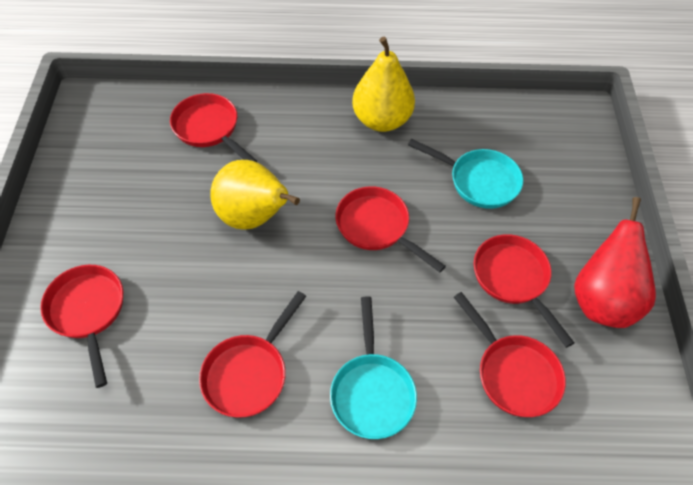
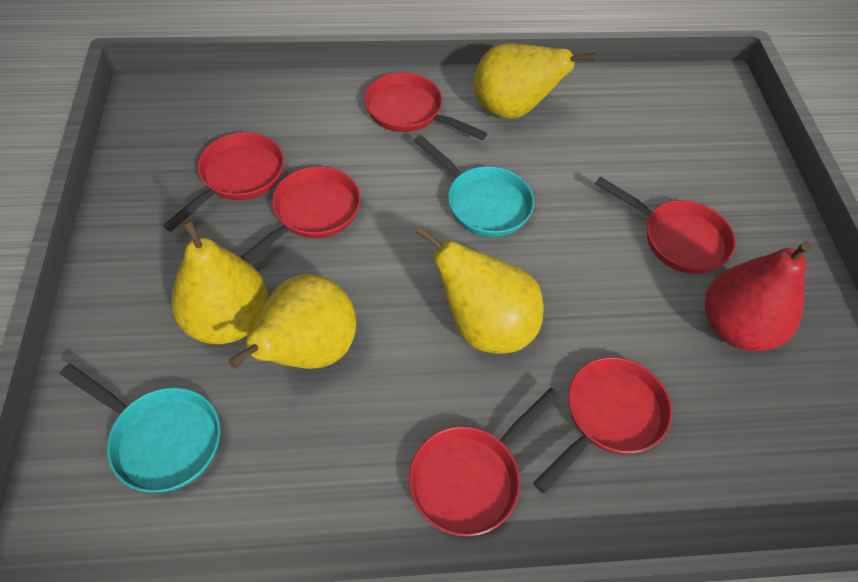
yellow pear: [210,160,300,229] [352,37,415,132] = 2 -> [171,218,268,344] [228,274,356,369] [416,225,544,353] [473,43,596,119] = 4

